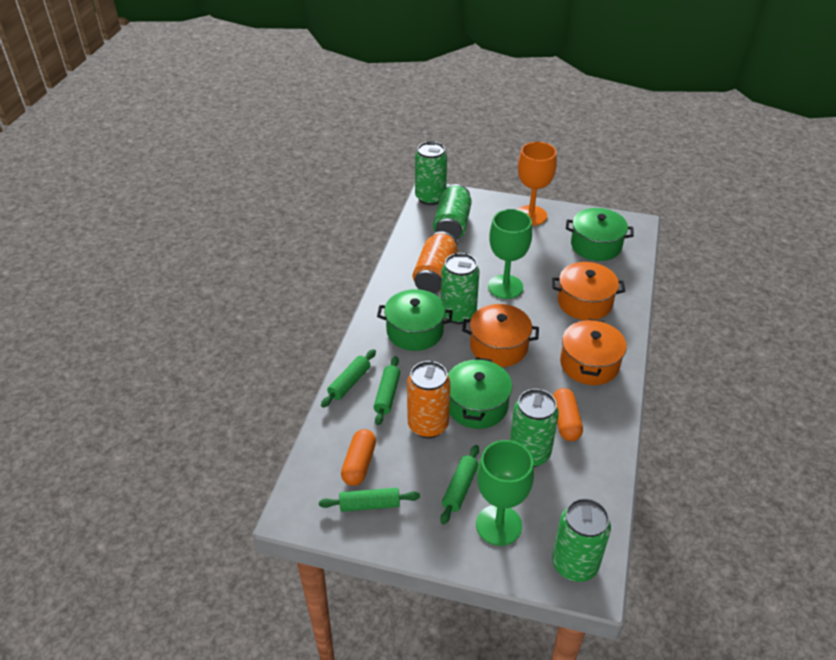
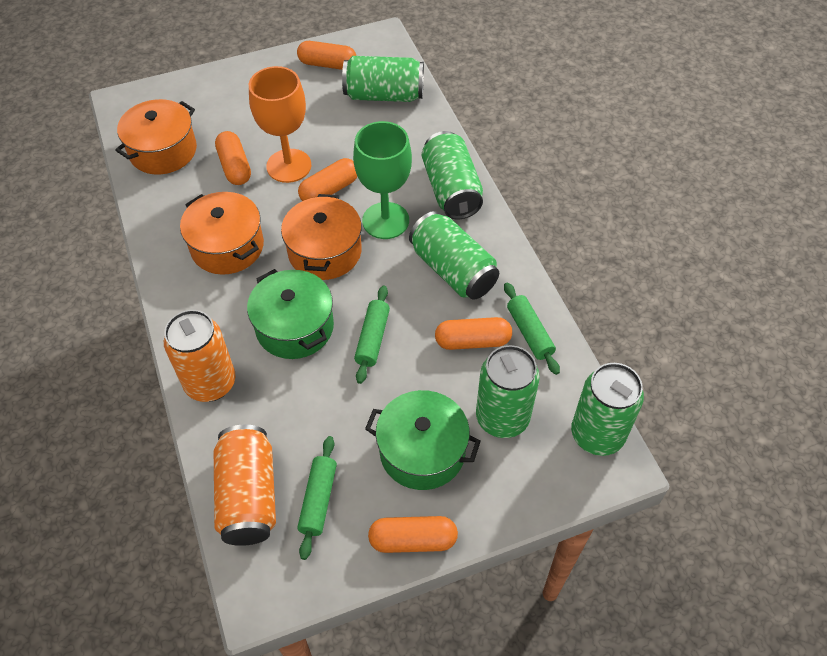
green goblet: [476,440,534,546] [488,209,532,299] = 2 -> [353,121,412,239] = 1
green pot: [377,289,453,351] [448,357,512,429] [566,208,633,261] = 3 -> [247,269,334,359] [365,390,481,490] = 2
green rolling pin: [319,488,420,512] [321,349,376,408] [374,356,400,425] [440,445,479,525] = 4 -> [297,436,337,560] [354,285,390,384] [504,282,560,375] = 3
orange capsule: [341,429,376,486] [553,388,583,441] = 2 -> [215,131,251,185] [297,41,356,70] [298,158,357,201] [368,516,458,553] [435,317,512,350] = 5

